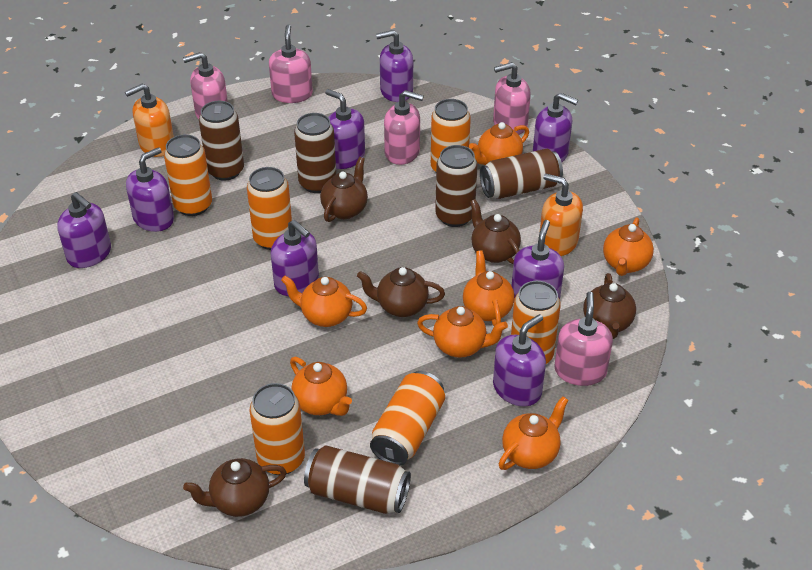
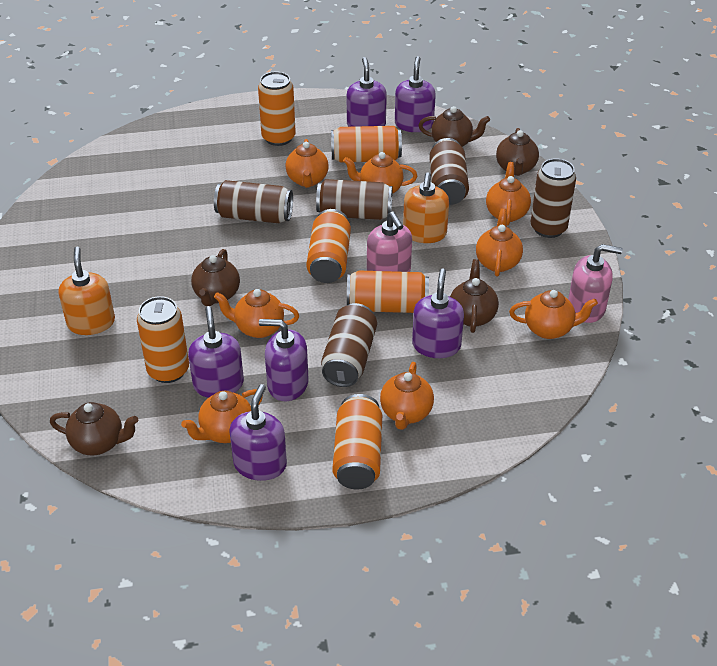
orange teapot: [281,276,367,327] [290,357,352,416] [417,306,508,358] [463,250,515,326] [469,122,529,165] [499,396,568,470] [603,217,654,276] = 7 -> [181,389,263,443] [214,289,299,338] [285,139,329,188] [343,152,417,194] [380,362,434,430] [476,208,523,277] [486,162,531,226] [509,290,598,339] = 8
pink soap dispenser: [183,52,228,119] [269,24,313,103] [384,90,424,165] [493,62,531,135] [554,292,613,386] = 5 -> [367,211,412,272] [568,244,623,323] = 2
purple soap dispenser: [57,192,111,268] [126,147,174,232] [271,220,319,296] [325,89,365,169] [376,30,413,102] [493,314,546,406] [512,220,564,299] [533,93,578,162] = 8 -> [188,306,244,398] [229,384,287,481] [259,319,309,401] [347,57,387,127] [395,56,436,132] [412,268,464,358] = 6

